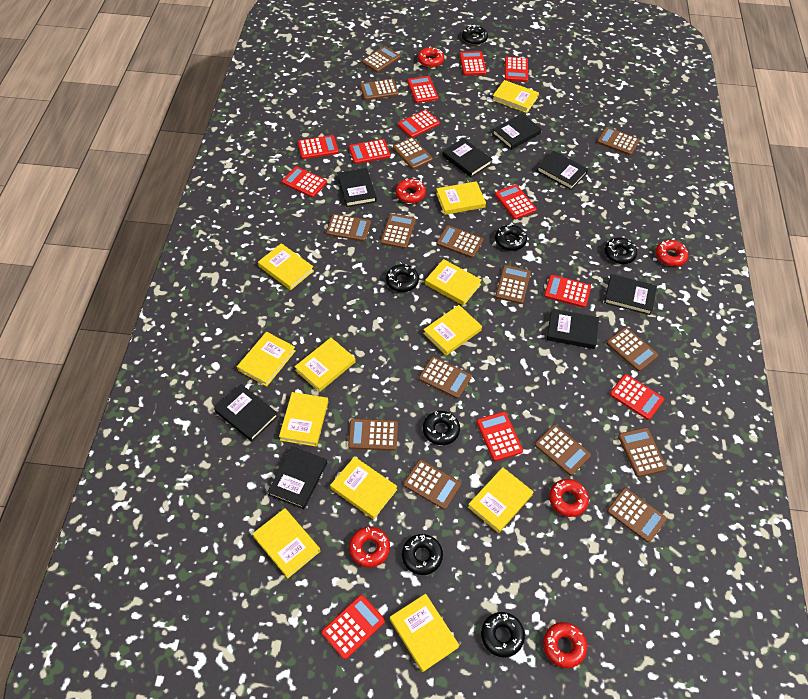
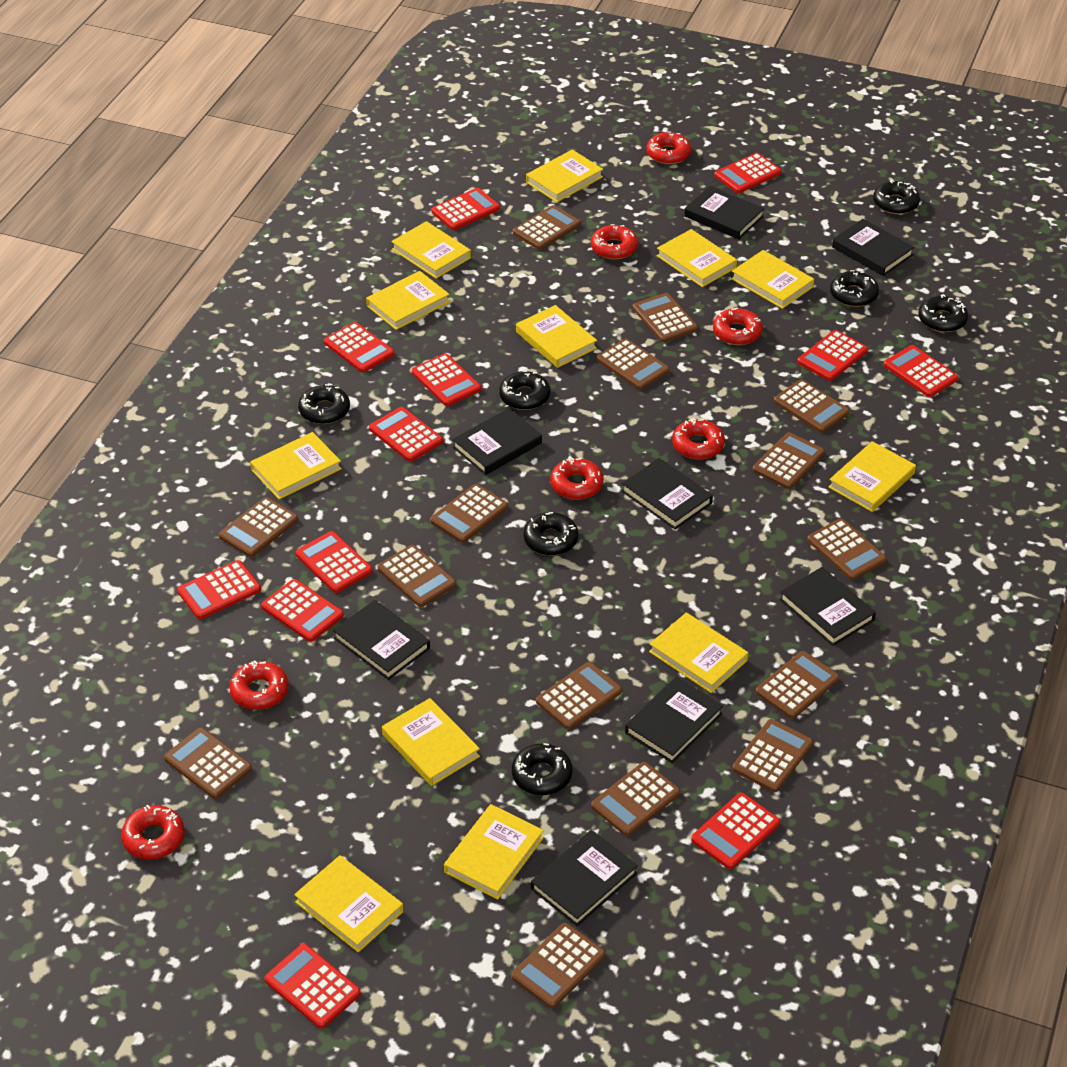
red donut: [349,527,390,567] [395,178,426,203] [418,46,444,67] [543,622,587,668] [549,479,589,517] [655,240,688,267] = 6 -> [121,805,185,860] [229,660,289,710] [550,457,604,500] [591,224,638,260] [646,131,691,164] [672,418,725,460] [713,308,763,345] = 7

